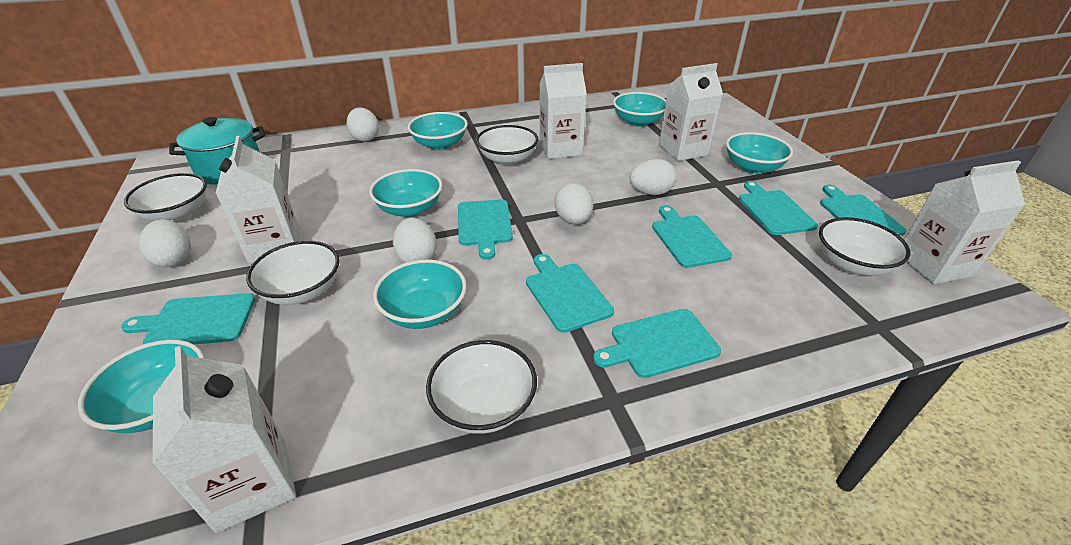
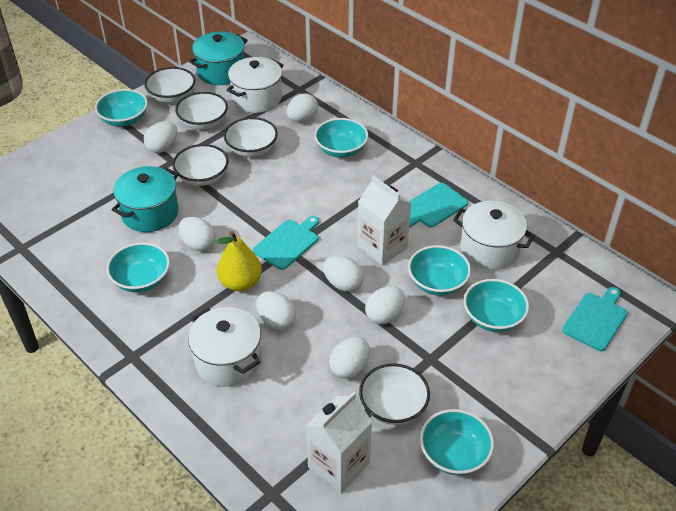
turquoise cutting board: [121,293,255,344] [458,199,513,260] [526,254,614,333] [593,309,721,378] [652,205,732,268] [739,181,818,235] [820,185,906,236] = 7 -> [253,216,319,270] [409,183,468,228] [562,287,628,351] = 3
turquoise pot: [169,117,265,184] = 1 -> [111,166,179,232] [189,32,248,85] = 2
white carton: [153,346,296,533] [216,136,299,264] [539,63,587,159] [659,63,723,161] [904,160,1025,284] = 5 -> [306,392,372,493] [357,175,412,265] = 2
white egg: [139,219,191,267] [347,108,379,142] [393,217,437,263] [555,183,594,224] [630,159,677,195] = 5 -> [144,121,177,153] [178,217,215,251] [257,291,296,330] [287,93,318,122] [323,256,364,292] [329,337,370,379] [365,286,405,324] = 7
white pot: none = 0 -> [188,307,261,387] [227,57,283,113] [453,201,535,270] = 3
yellow pear: none = 0 -> [216,231,262,291] = 1

